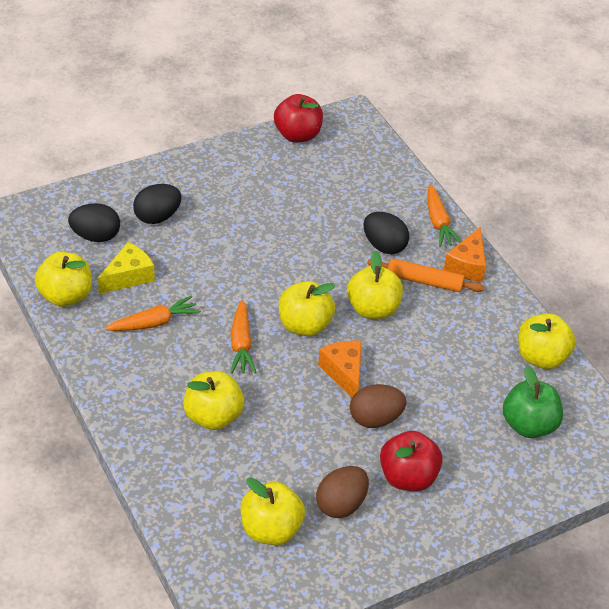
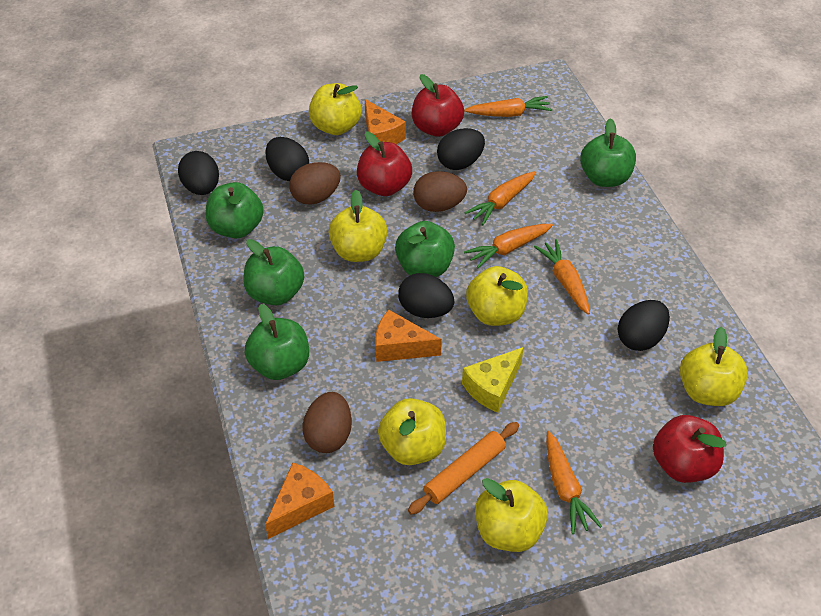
black egg: [68,203,120,242] [133,184,181,224] [363,212,409,254] = 3 -> [178,151,219,195] [265,137,309,181] [398,273,454,318] [437,128,485,170] [618,300,670,351] = 5
brown egg: [316,466,369,518] [350,384,406,428] = 2 -> [289,162,341,205] [303,392,352,453] [413,171,467,212] = 3
green apple: [503,366,563,438] = 1 -> [206,182,264,238] [243,239,304,305] [245,304,309,380] [395,221,455,277] [580,118,636,187] = 5
orange carrot: [105,295,201,331] [230,300,257,374] [428,184,461,247] = 3 -> [464,96,552,117] [464,224,553,269] [465,171,536,225] [534,239,590,315] [546,431,602,534] = 5
orange cheese: [318,340,362,398] [443,227,486,282] = 2 -> [265,463,334,539] [365,99,406,146] [375,309,442,362] = 3
red apple: [274,94,323,143] [380,431,443,491] = 2 -> [357,131,412,196] [412,74,464,137] [653,415,726,483] = 3

